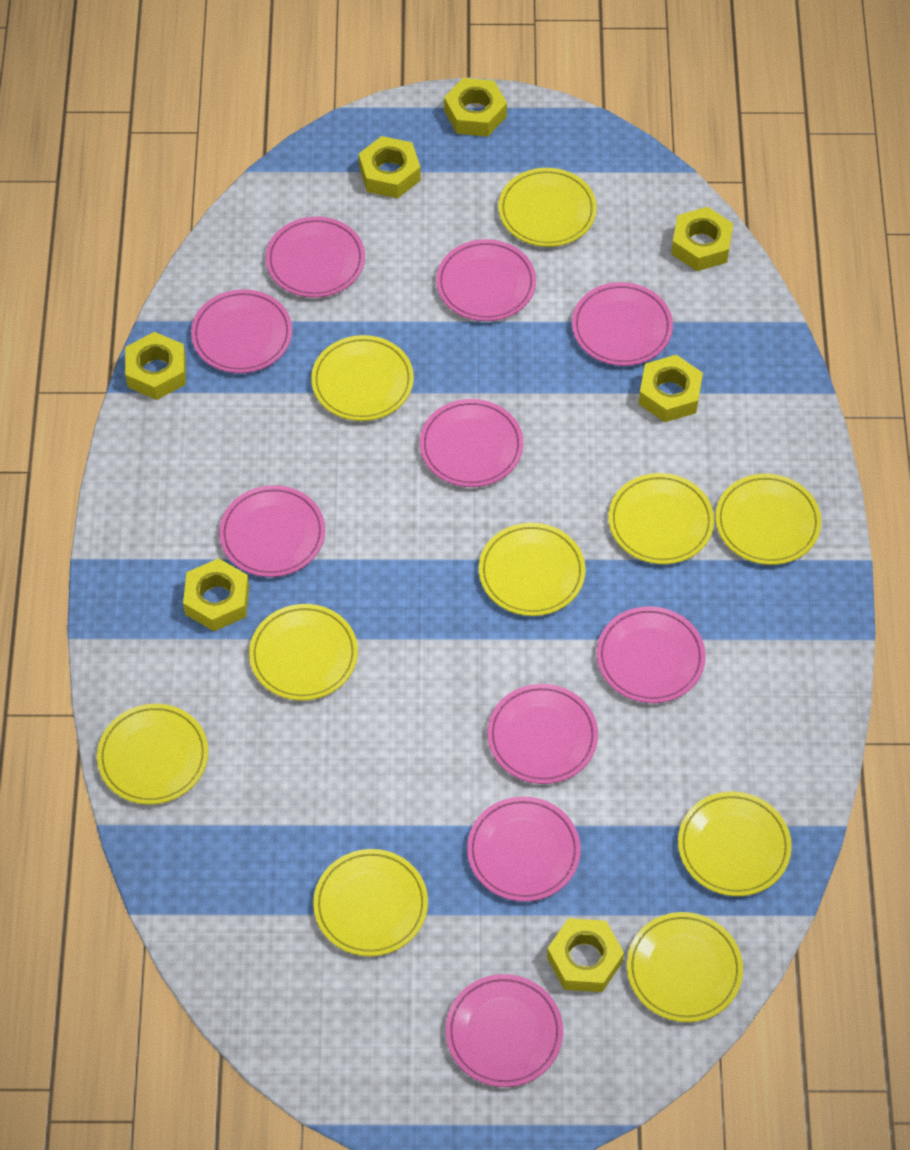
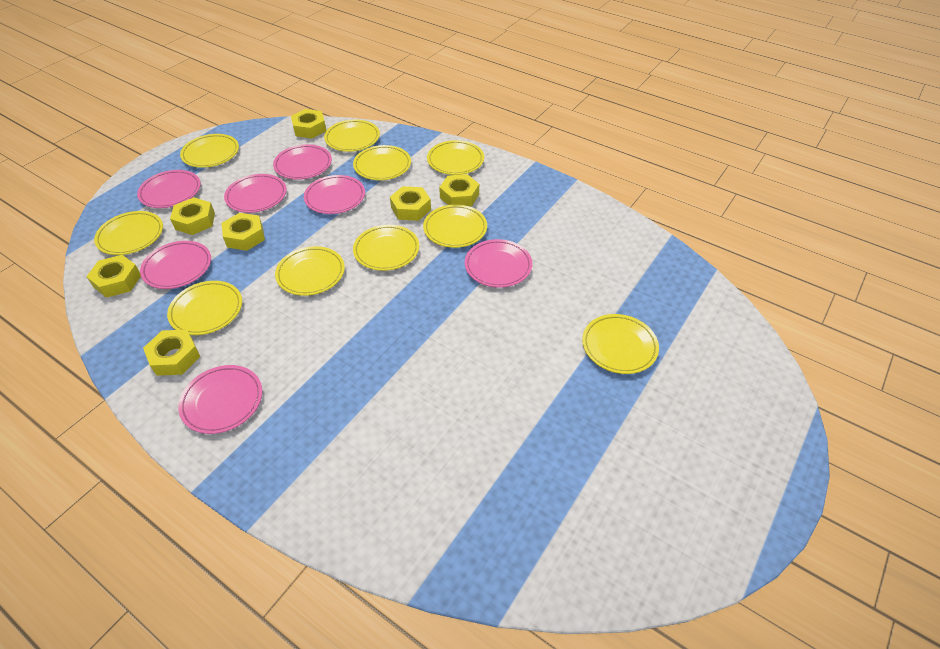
pink plate: [191,289,292,373] [219,485,325,577] [266,217,365,298] [420,399,523,487] [436,239,536,321] [445,974,563,1087] [467,796,581,902] [487,684,598,784] [572,282,673,366] [597,606,706,703] = 10 -> [137,170,201,208] [140,241,211,289] [178,365,262,434] [224,174,287,213] [273,144,332,180] [304,175,365,214] [465,239,532,288] = 7

